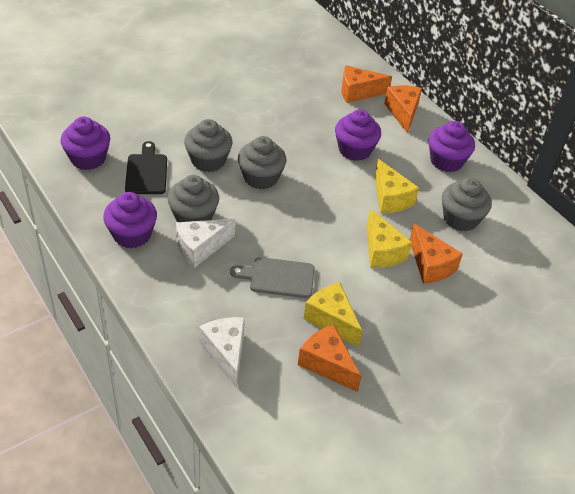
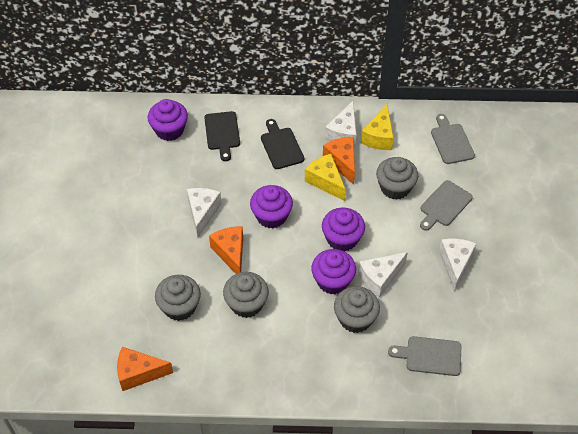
black cutting board: [125,141,167,194] = 1 -> [204,111,240,161] [261,119,304,169] = 2
grey cutting board: [230,257,315,298] = 1 -> [388,336,461,376] [420,180,473,231] [431,114,475,164] = 3
orange cheese: [298,324,361,392] [342,65,392,103] [384,85,422,134] [410,224,463,284] = 4 -> [117,347,173,391] [209,226,243,274] [323,137,355,185] = 3
white cheese: [176,219,235,268] [199,317,245,388] = 2 -> [187,188,221,238] [325,101,356,147] [358,252,408,298] [439,239,477,292] = 4
yellow cheese: [304,282,362,347] [367,209,412,268] [375,159,419,214] = 3 -> [305,154,346,201] [361,104,394,150] = 2

